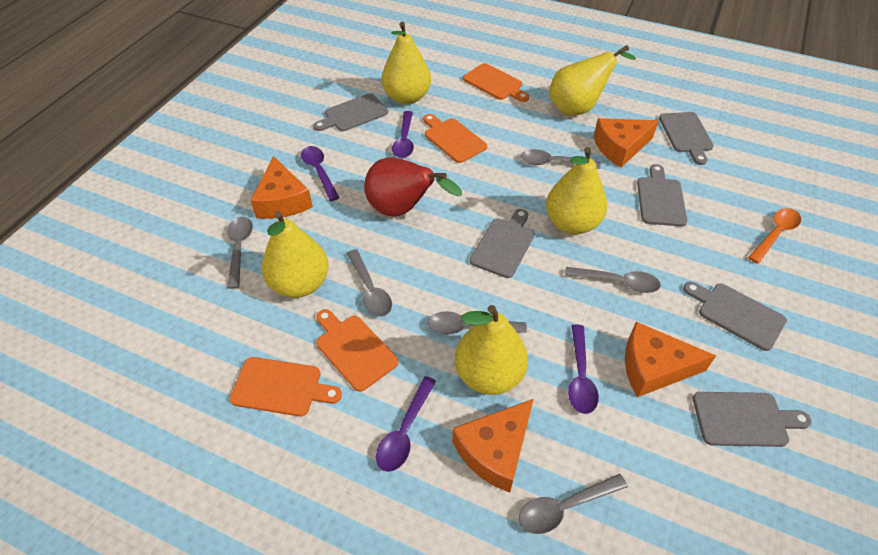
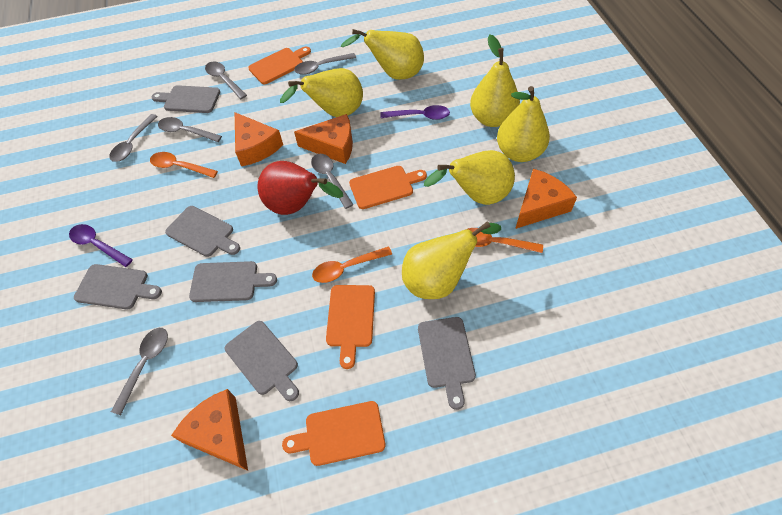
orange spoon: [748,208,801,264] = 1 -> [150,152,218,178] [312,247,392,283] [465,228,543,253] = 3
purple spoon: [301,146,340,201] [376,376,436,472] [392,111,414,158] [568,324,599,414] = 4 -> [69,224,133,267] [380,105,450,120] = 2
yellow pear: [262,211,329,298] [382,22,431,104] [455,305,528,395] [546,147,607,234] [549,45,636,116] = 5 -> [280,68,363,117] [341,29,424,80] [402,221,501,299] [424,150,515,205] [470,35,520,127] [497,86,550,162] = 6

